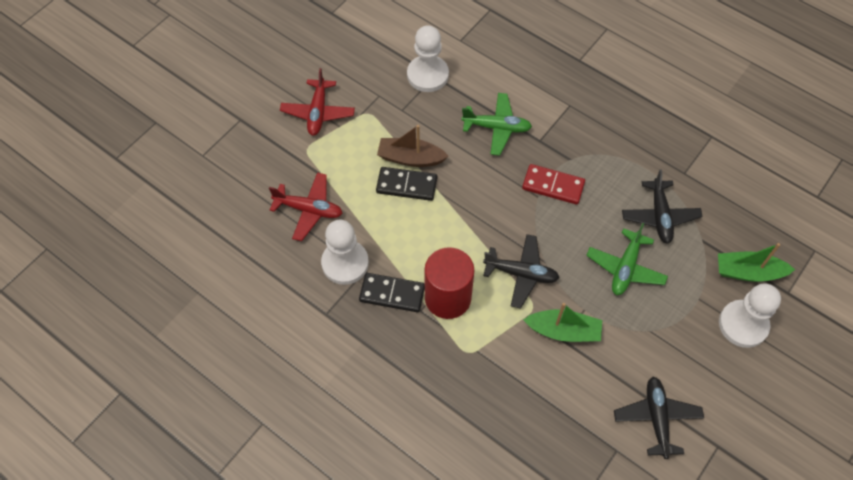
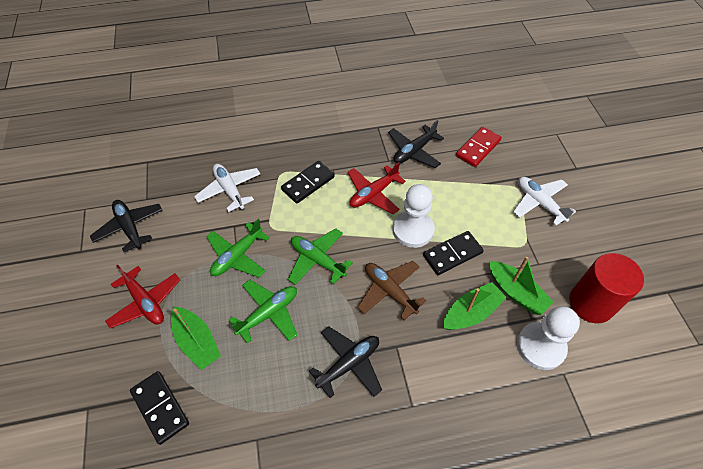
black domino: [359,273,425,312] [376,167,437,201] = 2 -> [130,371,189,445] [281,161,335,204] [423,231,484,275] = 3
brown boat: [377,125,449,167] = 1 -> none = 0
brown plane: none = 0 -> [357,261,427,320] = 1
green boat: [523,303,602,342] [718,243,795,282] = 2 -> [171,307,221,370] [443,282,507,330] [489,257,554,315] = 3
green plane: [461,93,532,156] [586,223,668,295] = 2 -> [206,219,270,277] [229,280,297,343] [288,228,353,285] = 3
white pawn: [321,220,369,285] [407,25,449,92] [719,284,781,348] = 3 -> [393,184,435,248] [517,306,580,370] = 2
white plane: none = 0 -> [194,164,261,212] [513,177,576,226] = 2

